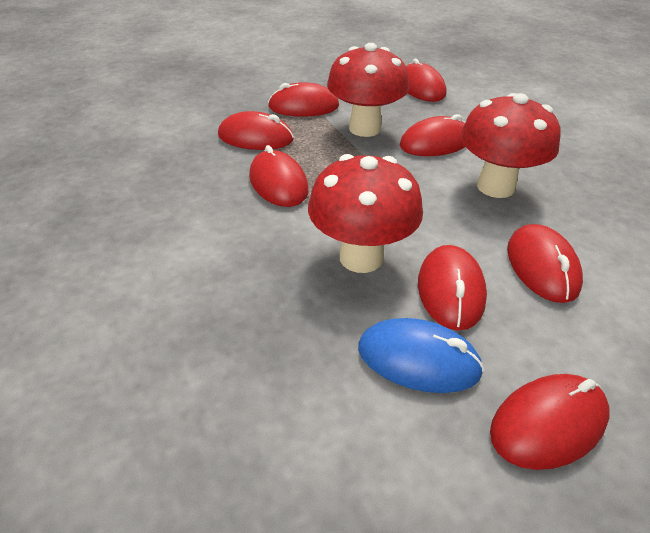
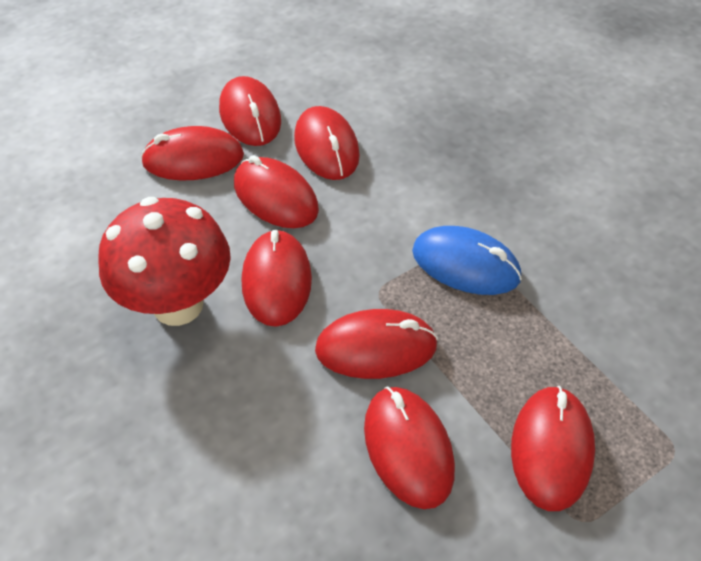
red mushroom: [308,154,423,273] [327,43,409,137] [460,93,561,198] = 3 -> [98,197,231,326] = 1

